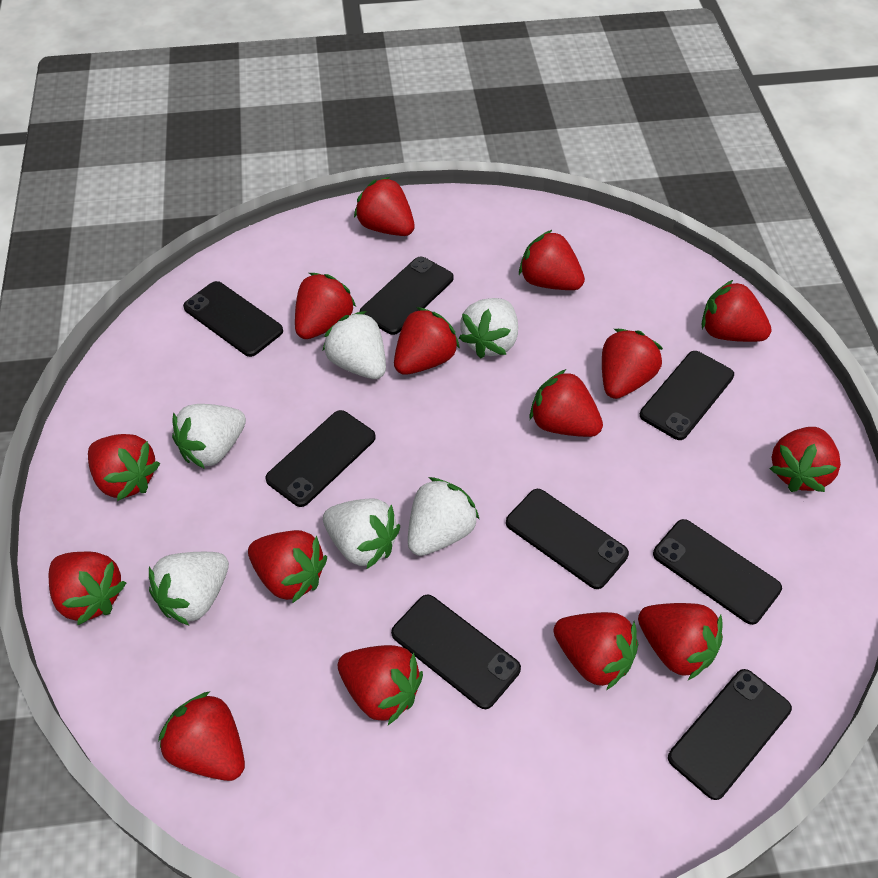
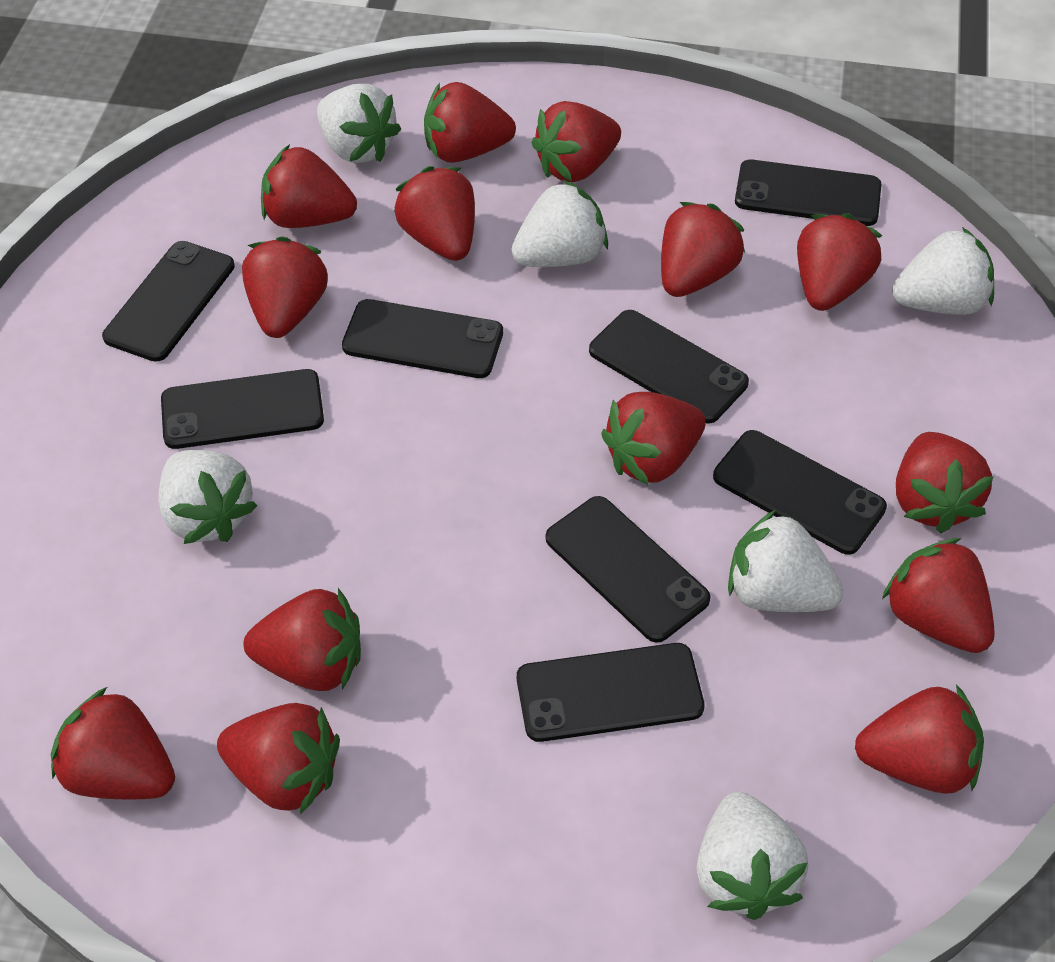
red strawberry: [49,552,126,625] [88,434,160,501] [158,692,245,781] [248,530,327,603] [295,273,356,339] [338,645,423,725] [354,177,415,236] [394,307,460,375] [519,230,585,290] [529,369,603,437] [554,612,638,690] [602,329,663,399] [638,603,723,680] [702,280,772,342] [770,427,841,492] = 15 -> [51,687,175,800] [217,703,340,815] [242,236,328,338] [244,588,361,691] [261,144,357,228] [394,166,475,261] [424,82,516,163] [532,101,621,182] [601,392,706,486] [661,202,745,297] [797,213,882,311] [855,684,984,794] [882,538,995,653] [896,432,994,533] = 14

